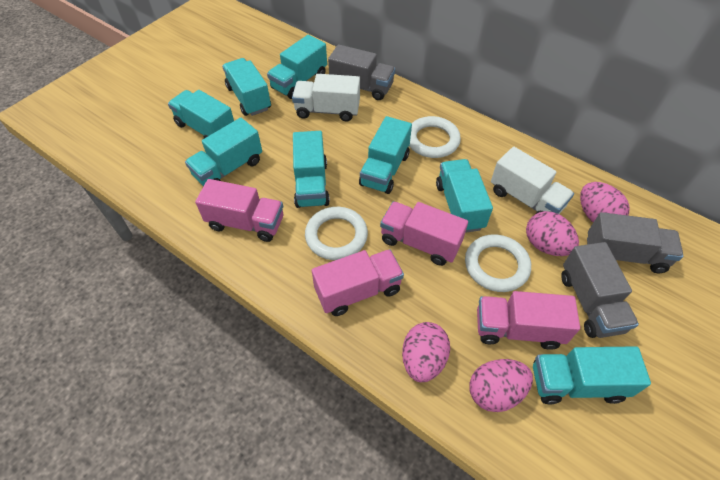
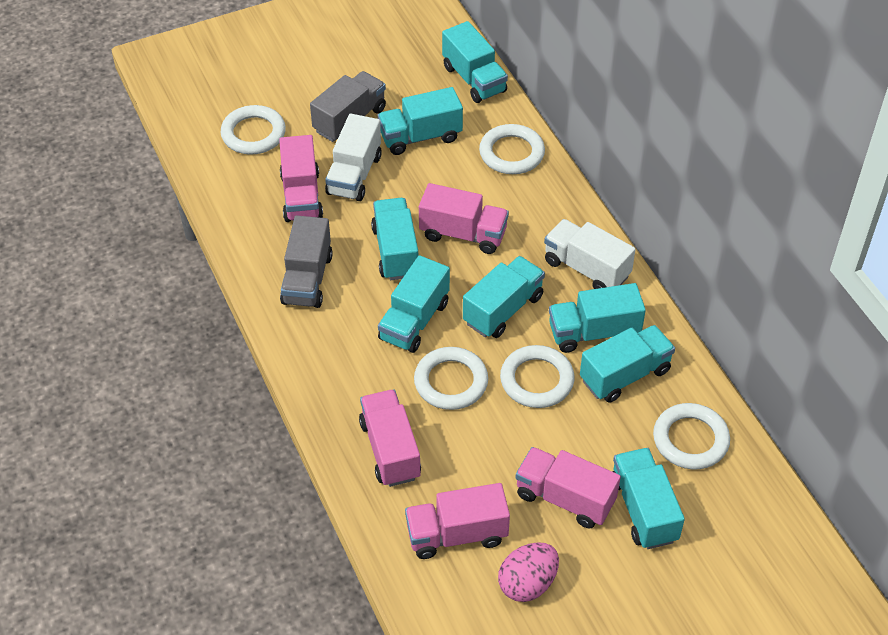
grey truck: [328,45,395,100] [561,242,639,338] [587,212,683,273] = 3 -> [280,216,333,308] [310,71,386,142] = 2
pink egg: [402,322,450,382] [469,359,533,412] [526,211,579,256] [580,182,630,222] = 4 -> [498,543,559,602] = 1
pink truck: [195,179,283,242] [312,249,404,316] [380,201,468,266] [477,291,580,350] = 4 -> [279,135,323,222] [359,389,421,487] [405,483,510,559] [419,183,509,254] [515,447,621,528] = 5
white ring: [305,207,368,260] [409,116,461,158] [465,234,531,292] = 3 -> [221,105,286,154] [414,347,488,410] [479,124,545,174] [500,345,575,408] [653,403,730,469] = 5

